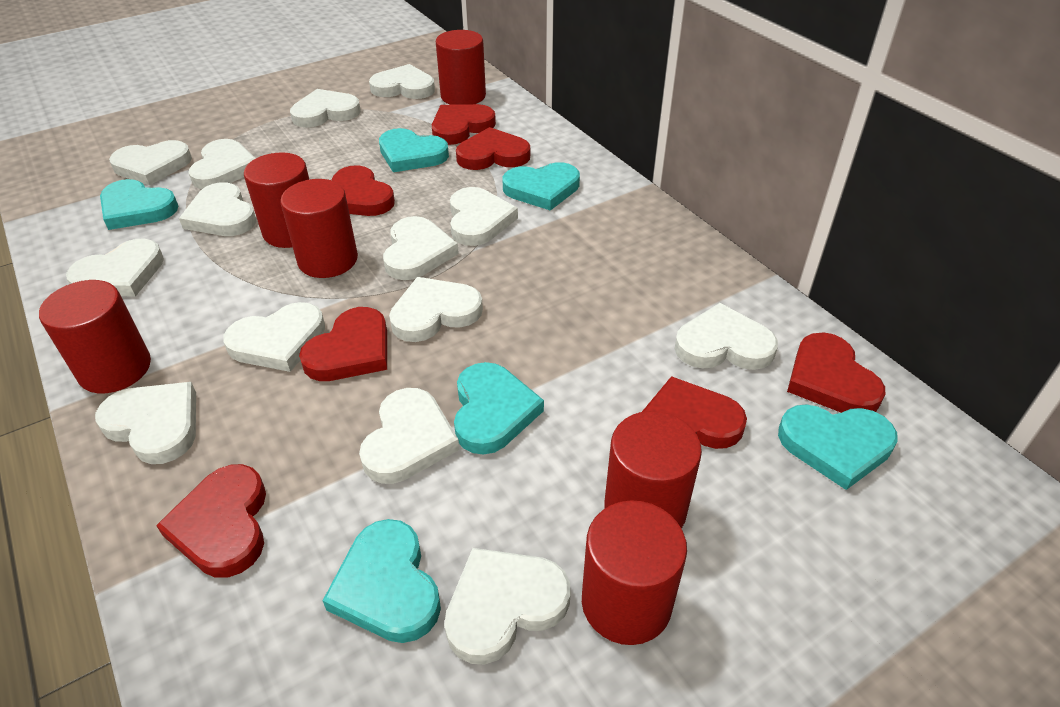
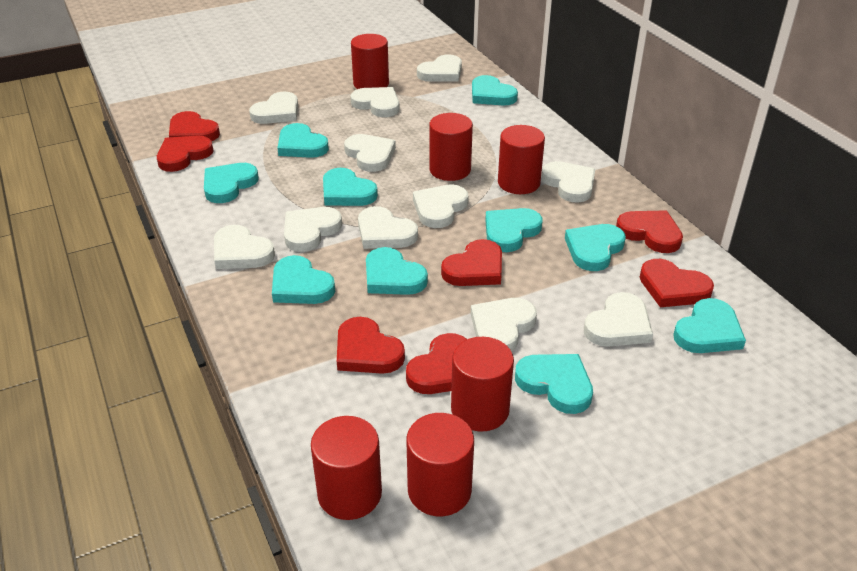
turquoise heart: [100,179,178,230] [323,519,441,643] [379,128,449,172] [454,362,544,455] [503,162,580,211] [778,404,898,490] = 6 -> [204,163,259,203] [272,255,335,304] [277,123,329,158] [323,168,378,206] [366,247,428,295] [472,75,518,105] [485,208,542,252] [515,354,593,414] [565,224,626,271] [673,298,746,353] = 10
white heart: [66,238,164,297] [95,382,196,464] [109,140,192,185] [179,182,256,236] [188,139,256,189] [223,302,325,372] [290,89,361,128] [359,388,460,484] [369,64,435,99] [383,216,459,280] [389,277,483,342] [444,548,570,665] [450,187,518,246] [675,303,778,370] = 14 -> [214,225,275,269] [249,92,298,124] [284,207,342,252] [344,134,396,172] [350,87,399,117] [358,206,418,249] [413,184,469,228] [417,54,462,82] [471,298,537,352] [542,161,595,203] [584,292,653,347] = 11

